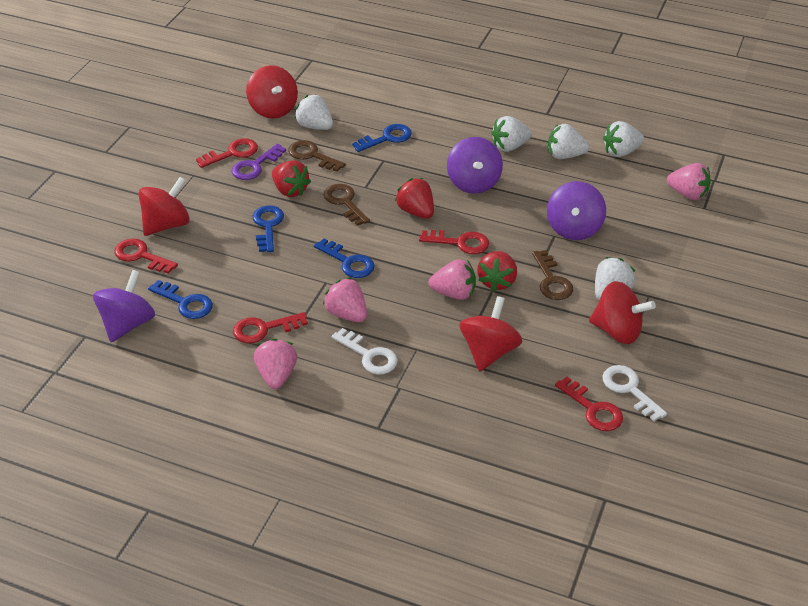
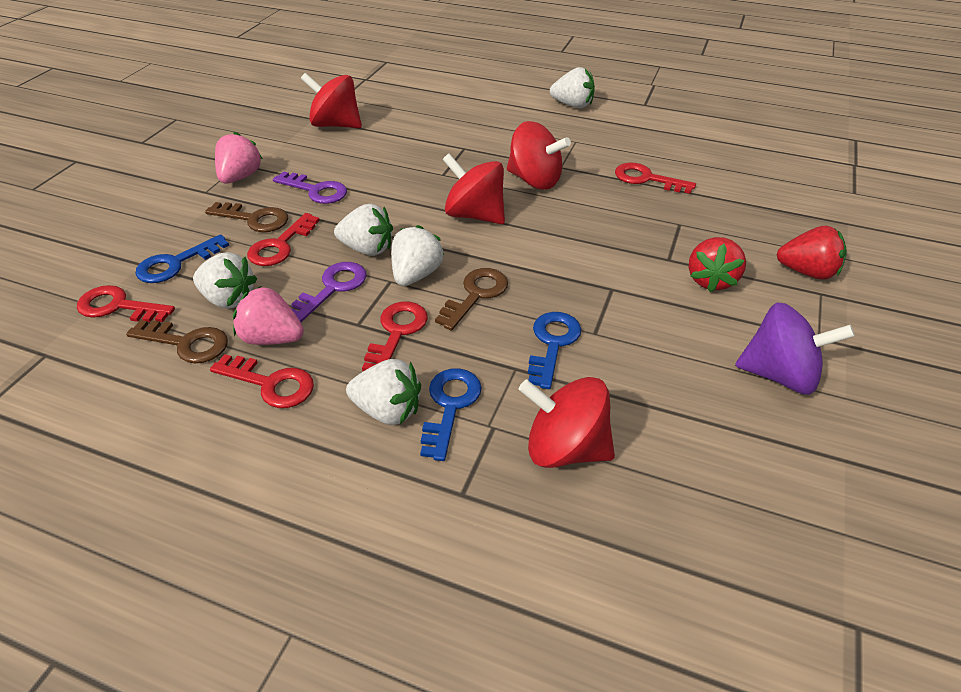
blue key: [148,280,213,319] [253,205,284,252] [314,238,375,278] [352,124,412,152] = 4 -> [135,234,229,283] [420,368,482,461] [528,312,581,389] = 3
pink strawberry: [254,338,297,389] [323,278,367,322] [429,259,476,300] [667,163,711,200] = 4 -> [215,132,263,184] [233,286,304,345] = 2
purple key: [232,144,286,180] = 1 -> [273,171,347,204] [291,262,367,322] = 2
purple spinning top: [93,270,155,342] [447,137,503,194] [547,181,606,240] = 3 -> [735,302,855,395] = 1
red strawberry: [272,160,311,197] [395,178,434,219] [477,251,517,292] = 3 -> [689,237,746,292] [777,226,847,280] = 2
white key: [332,328,398,374] [602,365,667,421] = 2 -> none = 0

